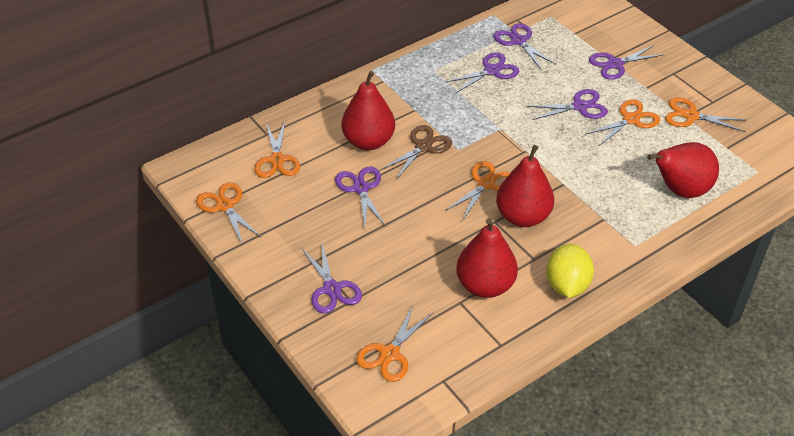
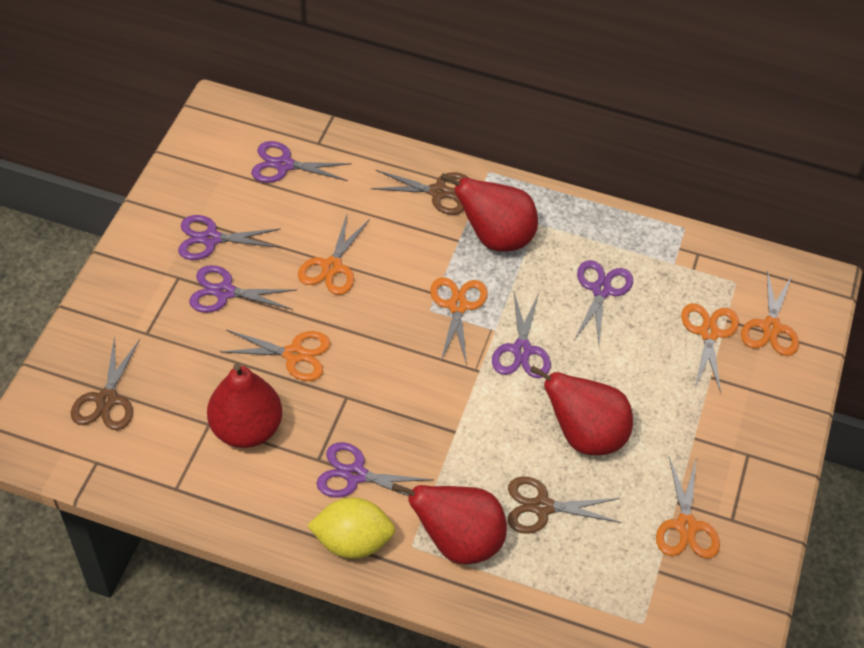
brown scissors: [381,125,452,180] = 1 -> [71,336,140,430] [371,170,468,215] [508,477,621,534] = 3

